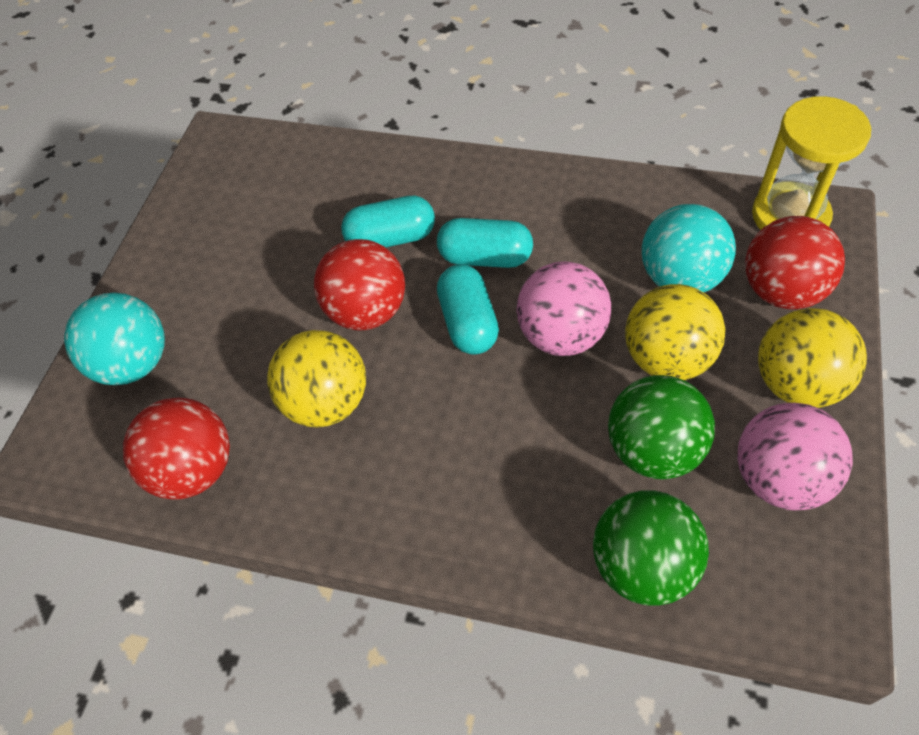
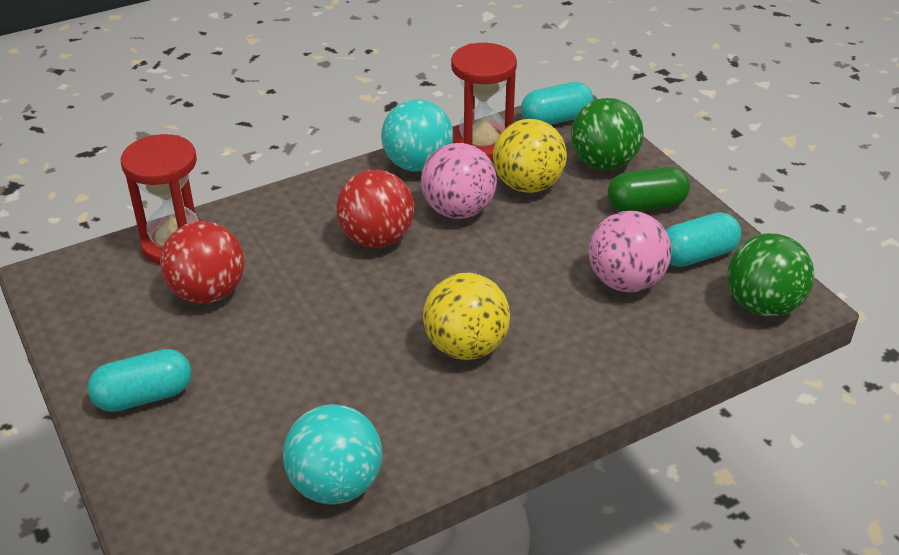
green capsule: none = 0 -> [607,167,690,212] = 1
red ball: [123,397,230,500] [314,239,405,330] [745,216,845,309] = 3 -> [160,221,245,304] [336,170,415,248] = 2
red hourglass: none = 0 -> [121,134,202,264] [451,43,517,161] = 2
yellow ball: [267,330,366,428] [625,284,725,380] [758,308,867,408] = 3 -> [423,273,510,360] [493,119,567,193] = 2
yellow hourglass: [752,96,871,230] = 1 -> none = 0

